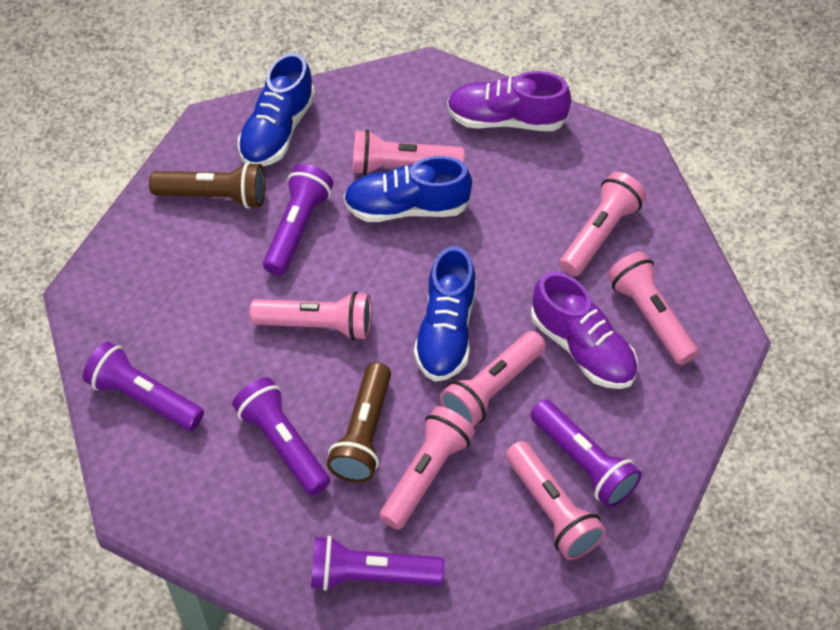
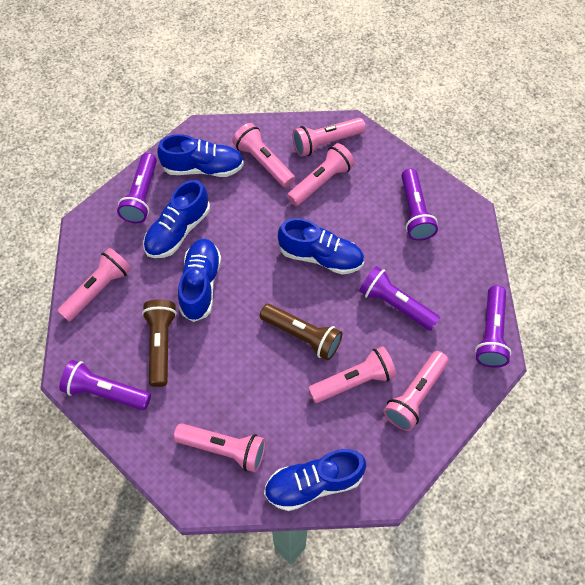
blue shoe: [238,53,315,166] [343,156,472,222] [414,246,476,382] = 3 -> [144,180,210,258] [157,134,244,177] [178,238,221,322] [264,449,366,511] [278,218,364,274] = 5
purple shoe: [447,71,571,131] [531,272,638,389] = 2 -> none = 0

